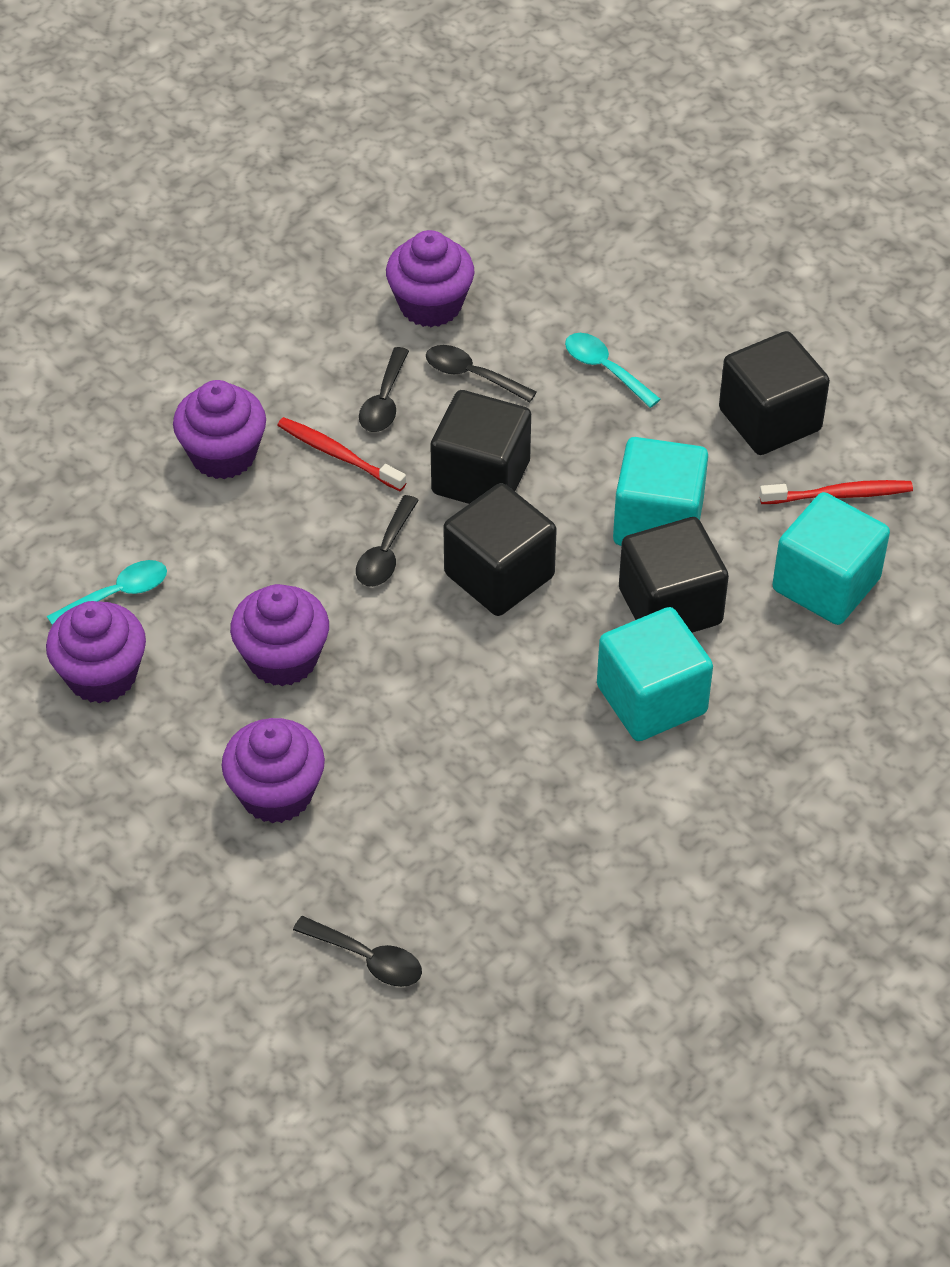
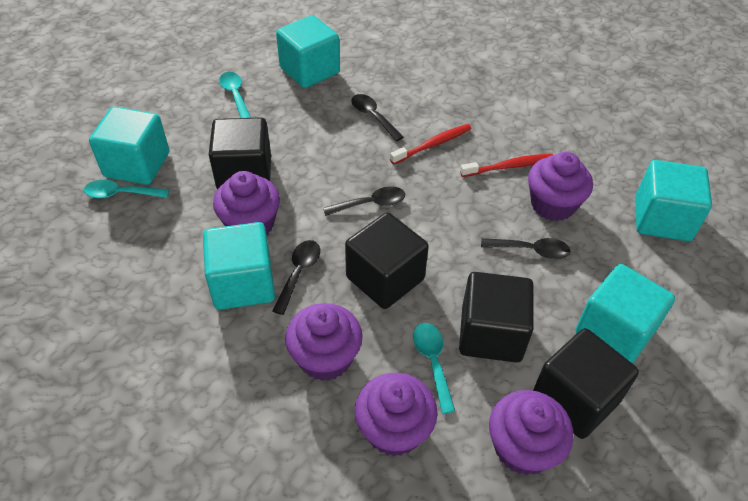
turquoise cube: [597,607,713,741] [613,437,708,546] [772,492,890,625] = 3 -> [89,107,169,185] [203,222,275,310] [276,15,340,88] [575,264,675,364] [635,160,712,241] = 5
turquoise spoon: [47,560,167,625] [565,333,661,408] = 2 -> [84,180,169,198] [219,72,251,118] [413,323,455,414] = 3

